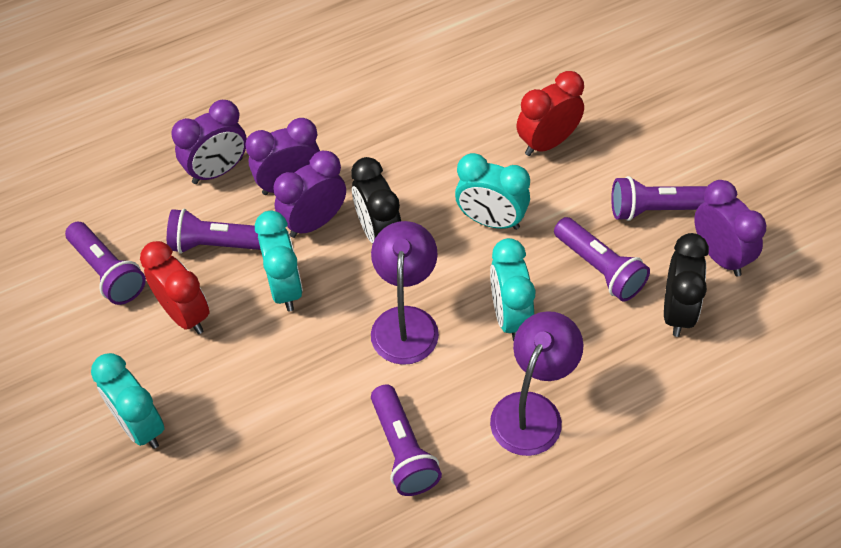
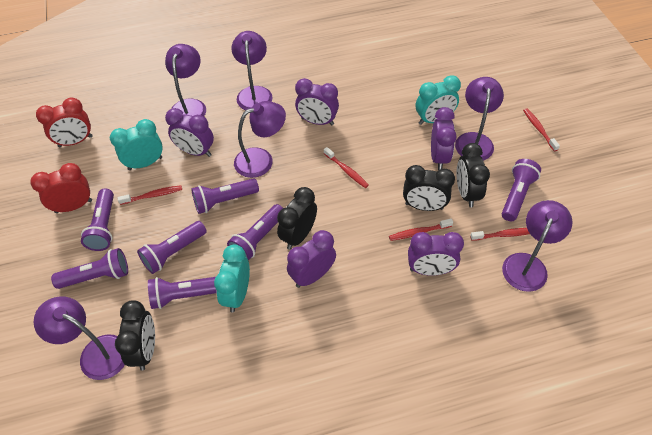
black clock: [351,157,401,244] [664,233,709,337] = 2 -> [115,300,155,371] [277,187,317,250] [403,165,455,211] [457,143,490,208] = 4
purple clock: [171,100,247,184] [245,118,320,195] [273,151,346,238] [694,180,766,277] = 4 -> [165,108,214,157] [287,230,336,288] [295,78,339,125] [408,232,464,276] [431,107,456,170] = 5
purple flashlight: [65,222,146,305] [167,209,261,254] [371,385,442,496] [554,217,650,302] [611,176,707,221] = 5 -> [51,248,128,289] [81,189,114,251] [137,221,207,274] [148,277,217,309] [191,178,259,214] [227,204,283,261] [502,159,541,221] = 7
purple lamp: [371,221,439,365] [490,311,584,456] = 2 -> [33,296,125,380] [165,44,206,116] [231,31,273,110] [234,101,286,178] [455,77,504,160] [502,200,572,292] = 6
red toothbrush: none = 0 -> [117,185,182,205] [324,147,369,188] [389,219,453,241] [470,228,530,241] [523,108,560,151] = 5
turquoise clock: [91,353,164,449] [255,211,303,312] [455,153,530,230] [490,238,536,341] = 4 -> [110,119,163,170] [214,244,250,313] [416,75,461,125] = 3

